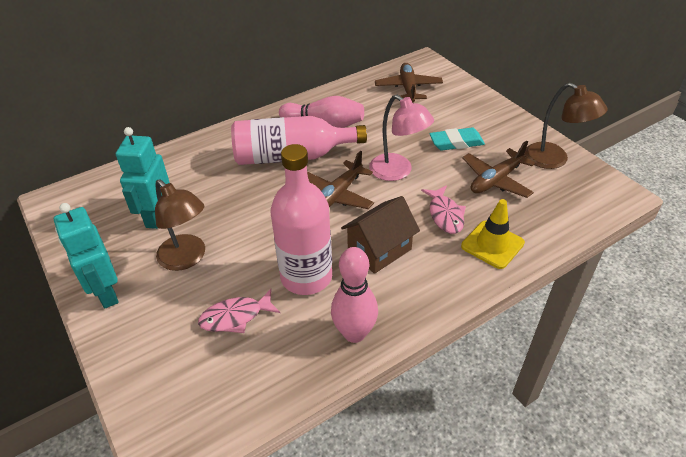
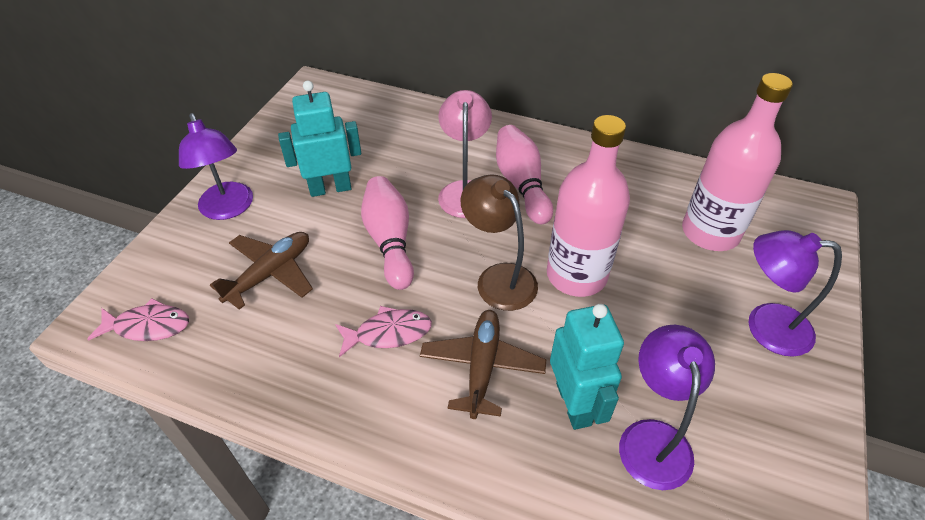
brown house: [341,196,420,274] = 1 -> none = 0
brown lamp: [155,179,205,271] [525,83,608,169] = 2 -> [461,174,538,311] = 1
brown plane: [307,151,374,209] [375,63,443,103] [462,141,535,198] = 3 -> [210,232,313,310] [420,310,546,419] = 2
purple lamp: none = 0 -> [179,113,253,220] [619,325,715,490] [748,230,842,357] = 3
turquoise eraser: [429,128,485,150] = 1 -> none = 0
yellow traffic cone: [461,199,525,269] = 1 -> none = 0

